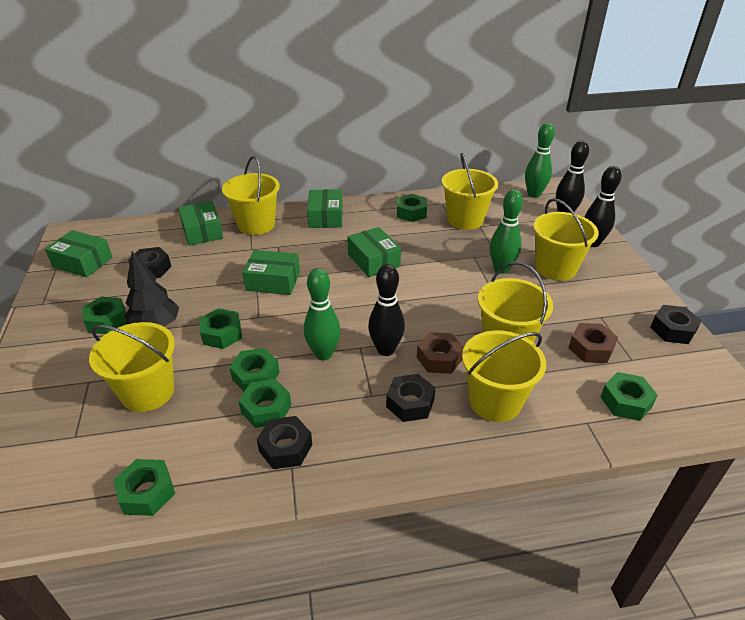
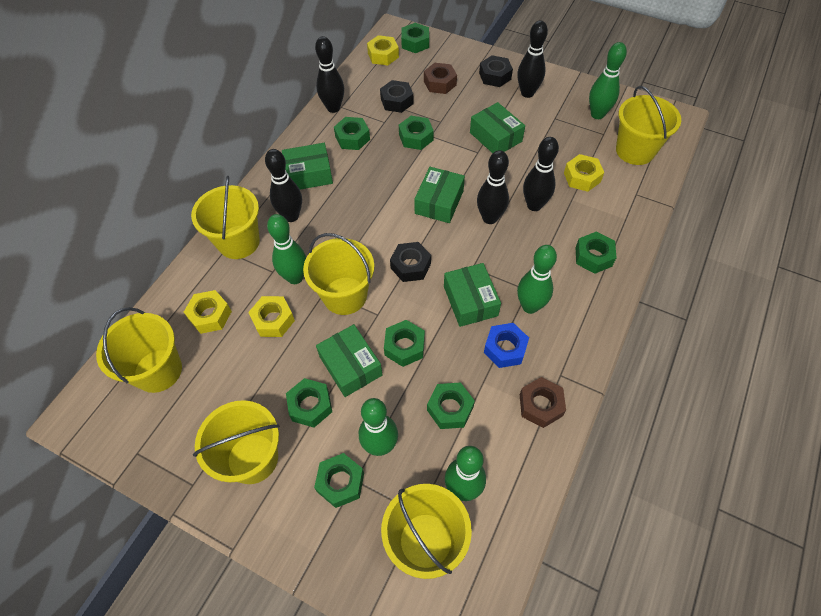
black bowling pin: [368,264,405,356] [556,141,589,213] [584,166,621,247] = 3 -> [265,149,302,222] [315,36,344,113] [477,150,509,224] [517,20,548,98] [523,137,559,211] = 5
black nut: [128,247,171,278] [257,416,312,469] [386,374,435,422] [650,305,701,344] = 4 -> [380,80,414,113] [390,242,431,282] [479,55,513,87] = 3
black tree: [125,251,179,327] = 1 -> none = 0
blue nut: none = 0 -> [484,323,529,368] = 1
green bowling pin: [304,268,340,360] [490,189,523,274] [525,123,555,198] = 3 -> [267,214,306,284] [359,398,398,456] [445,446,486,501] [517,245,557,314] [589,42,627,119] = 5
green nut: [82,296,126,334] [113,459,175,516] [200,308,242,349] [229,348,280,391] [239,379,291,428] [397,194,427,222] [600,372,658,421] = 7 -> [286,378,332,428] [314,453,364,508] [334,117,370,150] [384,320,425,367] [399,116,434,150] [401,23,429,53] [427,382,475,429] [575,231,617,274] = 8
yellow nut: none = 0 -> [184,290,232,334] [248,296,295,337] [367,35,399,65] [564,154,604,192] = 4

